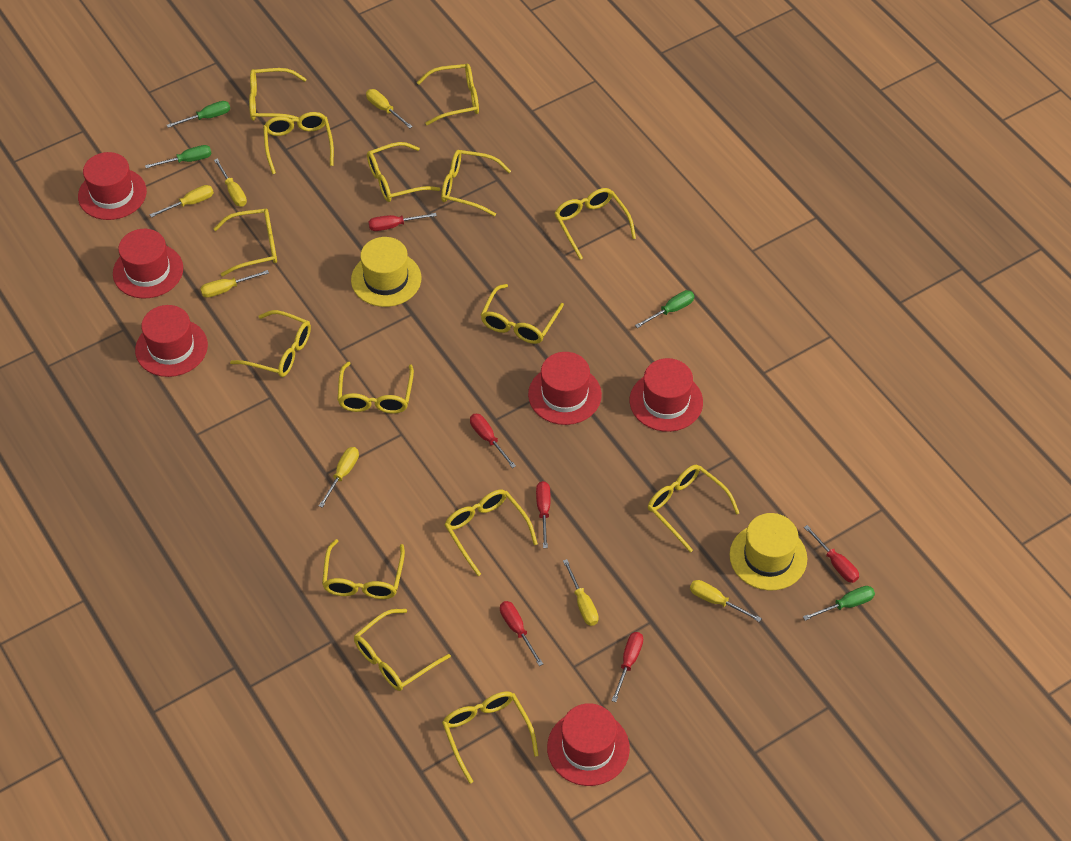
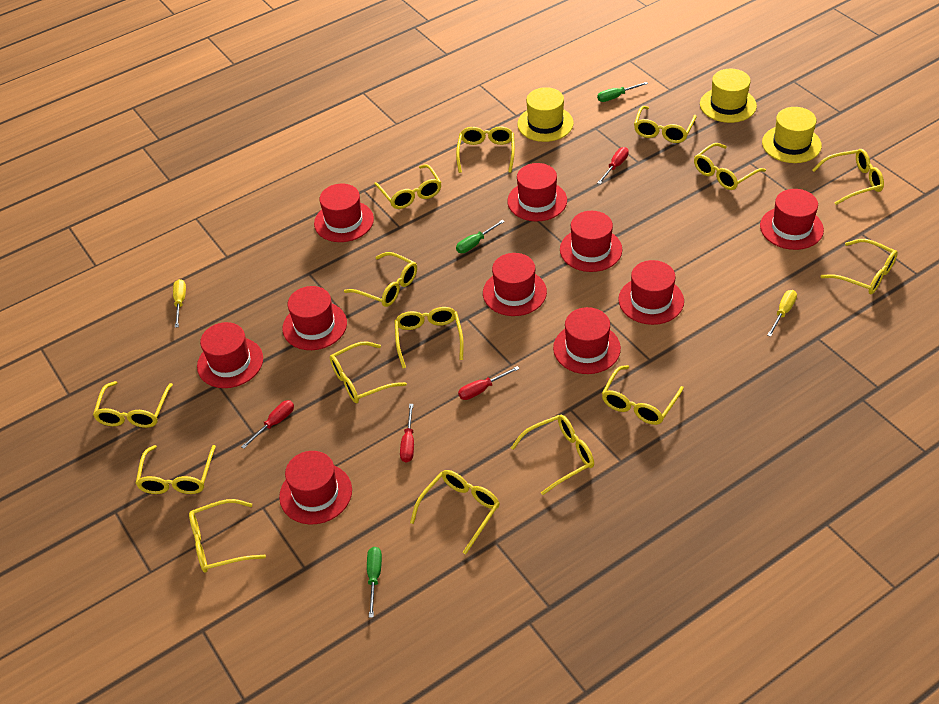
green screwdriver: [145,145,212,168] [167,101,230,128] [635,290,695,328] [803,586,875,620] = 4 -> [367,547,382,618] [456,219,505,253] [597,82,648,102] = 3
red hat: [78,152,147,220] [113,229,183,299] [135,305,208,377] [528,352,602,425] [547,703,630,786] [630,358,703,432] = 6 -> [197,322,263,388] [279,451,352,525] [282,286,347,350] [314,183,374,242] [483,253,547,316] [507,163,567,221] [553,307,621,374] [560,211,622,272] [618,260,684,325] [760,189,824,250] = 10
red screwdriver: [368,213,437,231] [470,414,516,468] [500,601,543,666] [536,481,550,548] [611,632,643,702] [804,525,859,583] = 6 -> [241,400,294,449] [400,404,414,463] [458,366,520,400] [597,147,629,184] = 4
yellow hat: [351,237,421,307] [729,513,807,591] = 2 -> [517,87,574,142] [700,69,757,123] [762,107,822,163] = 3
yellow screwdriver: [150,185,214,218] [200,270,269,298] [214,158,247,207] [319,447,359,508] [366,89,413,128] [563,559,599,626] [690,580,762,622] = 7 -> [173,279,186,328] [767,290,797,337] = 2

